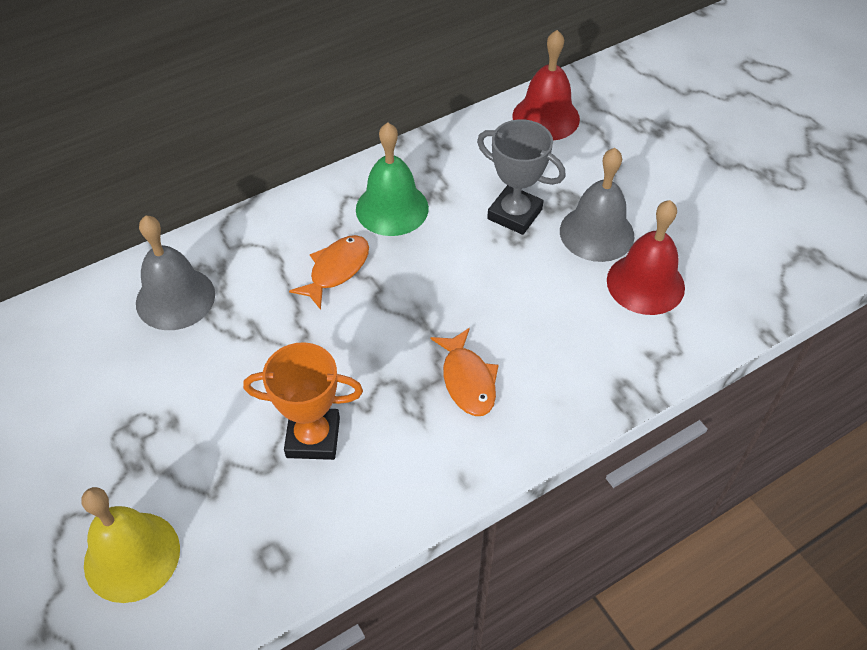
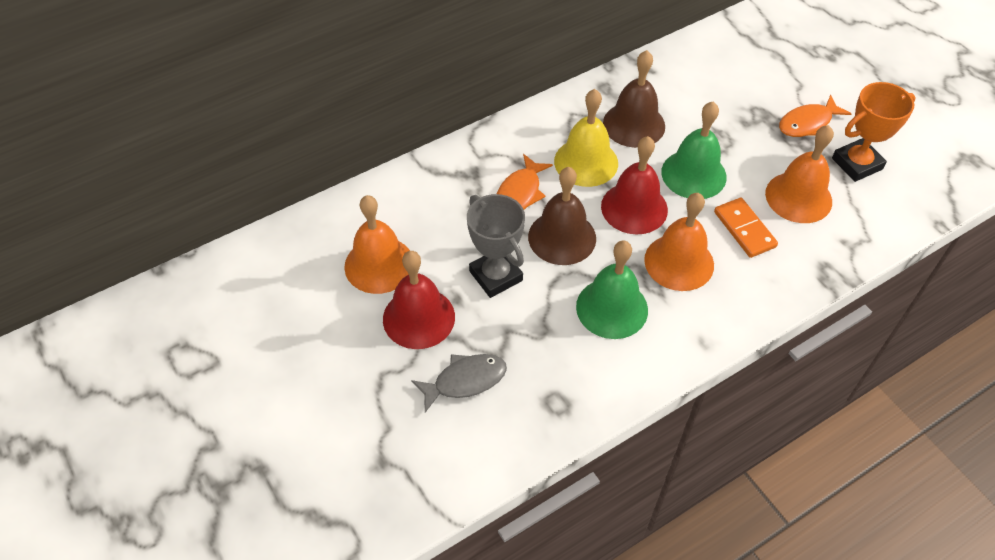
brown bell: none = 0 -> [528,167,596,265] [603,50,665,148] = 2
green bell: [356,123,429,236] = 1 -> [576,241,648,339] [661,102,727,199] = 2
grey bell: [136,215,215,330] [560,148,634,262] = 2 -> none = 0
grey fish: none = 0 -> [411,354,507,413] = 1
orange bell: none = 0 -> [344,195,410,294] [644,193,714,291] [765,125,834,223] = 3
orange domino: none = 0 -> [714,198,778,258] = 1

